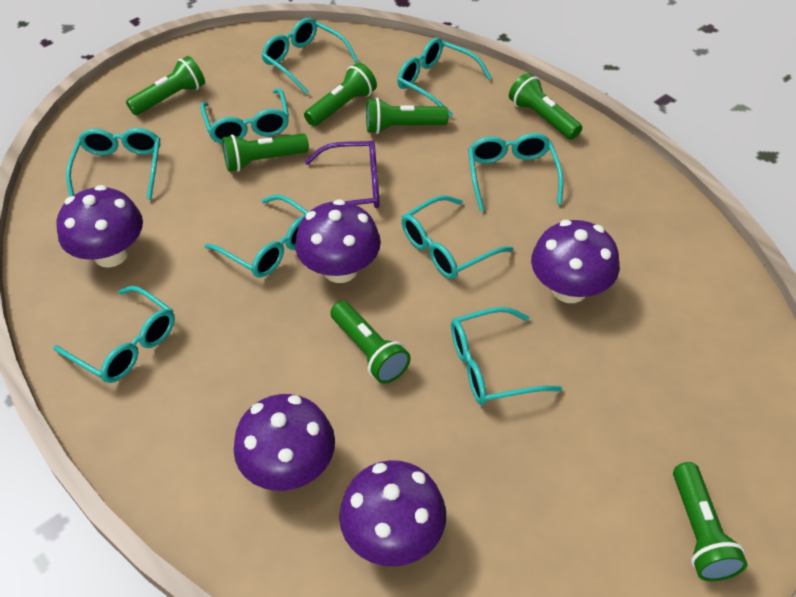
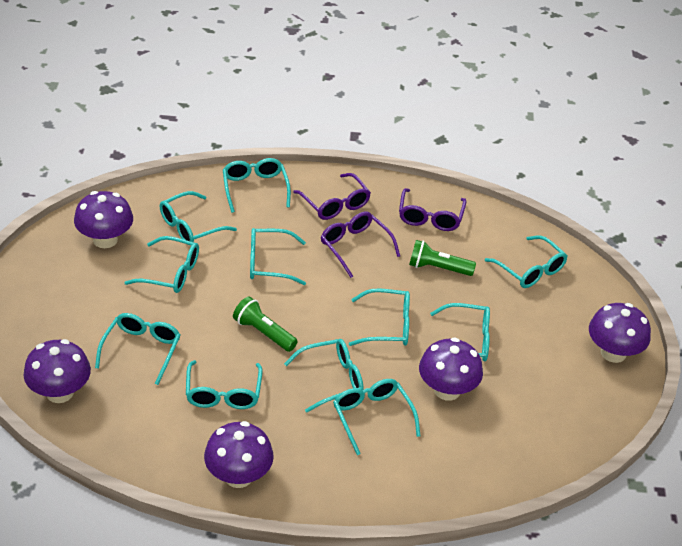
green flashlight: [126,56,205,115] [222,133,309,172] [304,63,377,126] [330,301,411,384] [366,98,448,134] [509,73,582,140] [673,462,747,581] = 7 -> [233,297,298,352] [409,240,476,276] = 2
purple glasses: [305,140,380,208] = 1 -> [293,173,371,220] [321,212,400,278] [399,188,466,231] = 3
turquoise glasses: [53,286,175,383] [66,128,160,200] [200,88,289,144] [205,194,309,278] [261,18,358,95] [397,37,492,117] [401,195,513,279] [451,307,563,405] [468,133,564,211] = 9 -> [95,313,180,385] [124,236,199,293] [160,191,237,245] [186,360,263,409] [223,158,291,213] [250,228,306,285] [284,339,364,413] [333,379,421,455] [349,289,410,346] [430,303,490,362] [485,235,568,288] = 11

